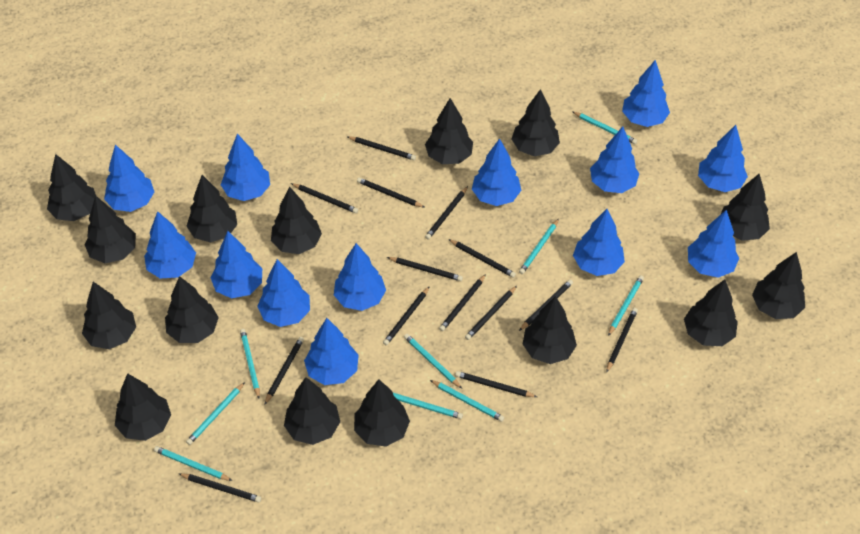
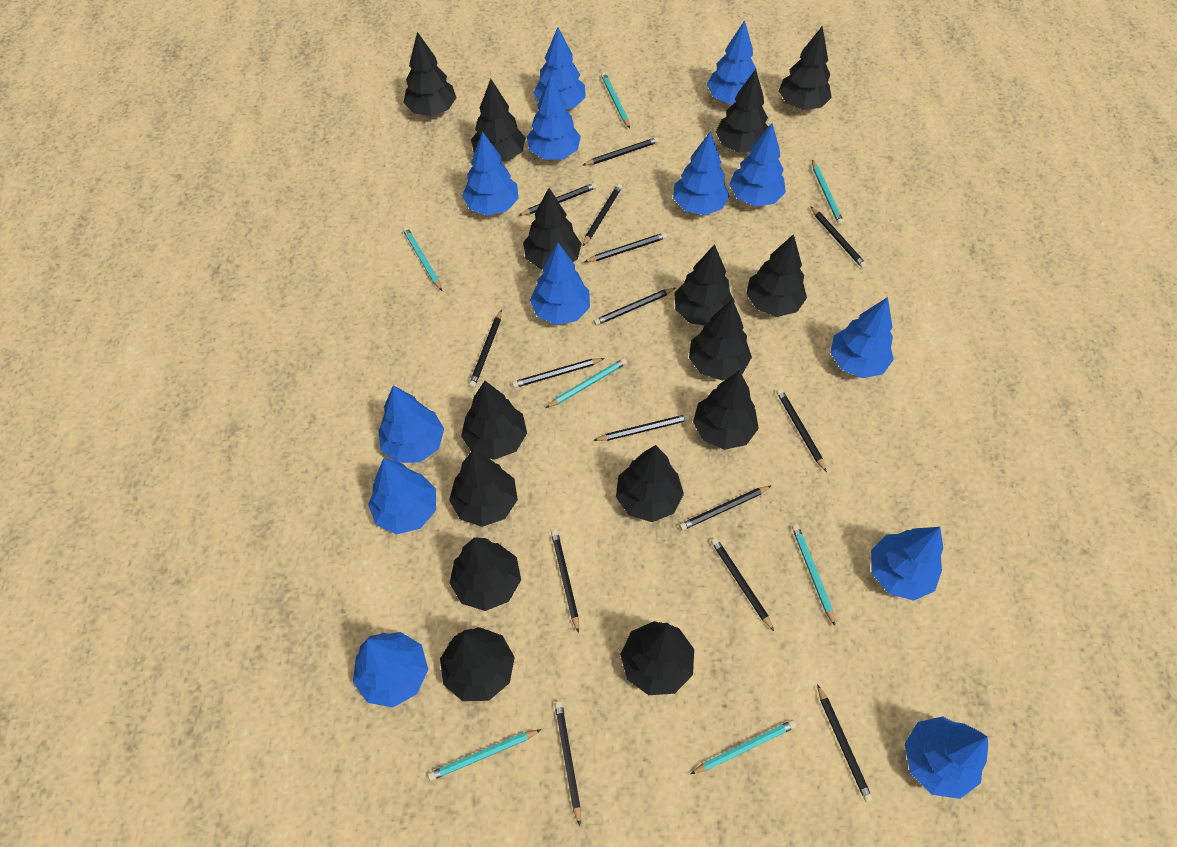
black pencil: [178,473,261,503] [264,337,304,405] [291,183,358,213] [347,136,416,160] [357,178,425,208] [383,286,430,345] [387,257,463,281] [425,186,468,239] [439,274,486,331] [448,239,516,278] [455,371,537,397] [465,286,517,340] [519,279,573,331] [606,308,638,373] = 14 -> [469,309,502,388] [512,358,605,388] [518,183,597,216] [551,530,579,633] [555,701,581,826] [582,184,622,247] [583,137,659,165] [584,233,667,262] [593,414,690,441] [594,288,676,325] [679,485,772,530] [711,538,774,631] [776,389,827,472] [810,206,867,268] [817,684,873,803] = 15
turquoise pencil: [154,446,233,481] [186,382,245,445] [240,329,260,399] [393,393,463,419] [404,334,462,388] [430,380,504,422] [519,219,559,274] [572,111,637,144] [608,275,644,336] = 9 -> [403,227,442,291] [428,729,541,781] [546,358,627,408] [601,72,630,128] [690,720,796,774] [792,524,835,626] [812,160,844,225] = 7

